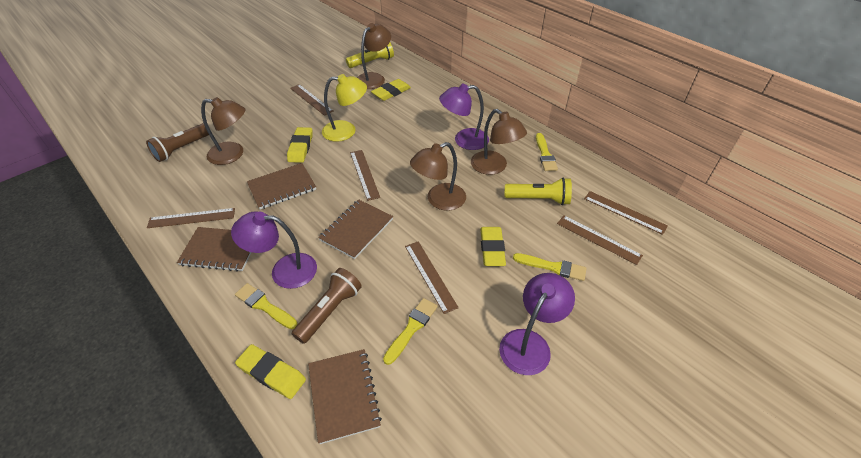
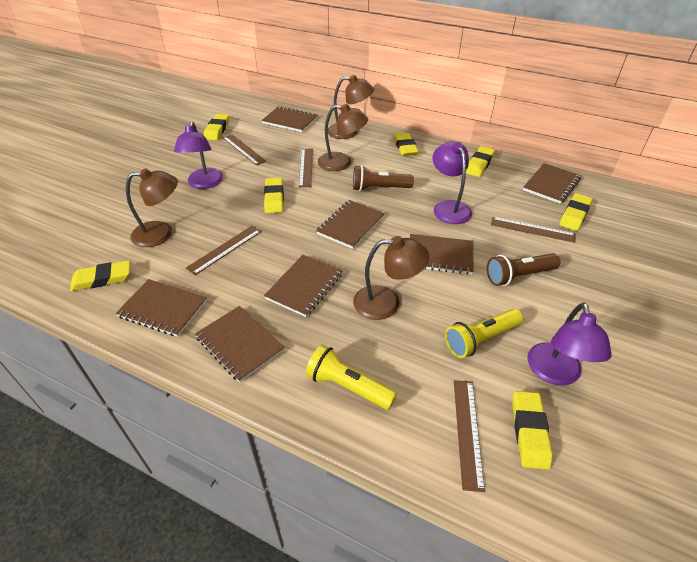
brown notebook: [177,227,252,272] [247,163,316,209] [308,349,382,444] [318,199,393,259] = 4 -> [116,279,207,337] [195,306,285,382] [261,106,317,132] [264,255,343,317] [316,200,385,249] [410,234,473,275] [523,163,581,204] = 7
brown ruler: [147,208,235,228] [290,84,333,116] [350,150,380,201] [405,241,459,314] [557,216,643,265] [584,191,668,235] = 6 -> [186,226,261,275] [223,134,266,165] [299,149,313,187] [454,380,485,492] [491,217,576,243] = 5
yellow brush: [235,283,298,329] [383,298,438,365] [513,253,587,281] [536,133,558,171] = 4 -> none = 0
yellow eraser: [235,344,306,399] [287,127,312,163] [371,79,411,101] [480,227,506,266] = 4 -> [70,260,130,291] [204,114,229,140] [264,177,284,213] [393,133,419,156] [466,146,495,177] [512,391,553,470] [559,193,593,231] = 7
yellow lamp: [322,74,367,142] = 1 -> none = 0

